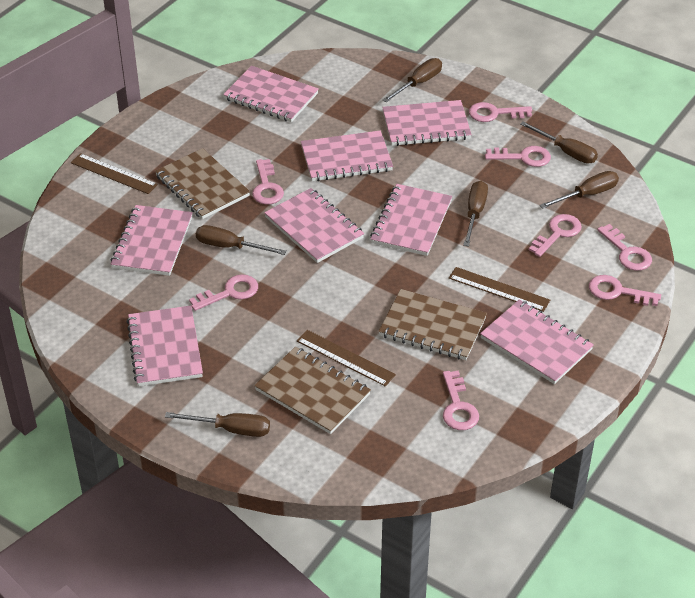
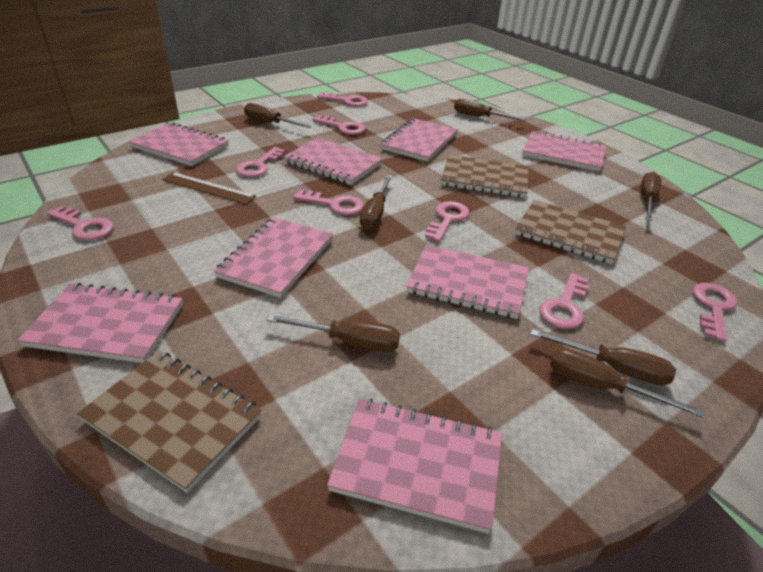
brown ruler: [71,153,158,194] [297,330,396,387] [449,267,550,312] = 3 -> [162,172,256,204] = 1
brown screwdriver: [165,412,270,437] [196,225,287,255] [383,58,442,102] [463,181,488,247] [520,121,598,164] [540,171,619,208] = 6 -> [244,103,311,128] [266,315,400,352] [360,175,393,229] [454,99,526,121] [530,329,676,386] [550,348,704,418] [641,172,661,221] = 7

